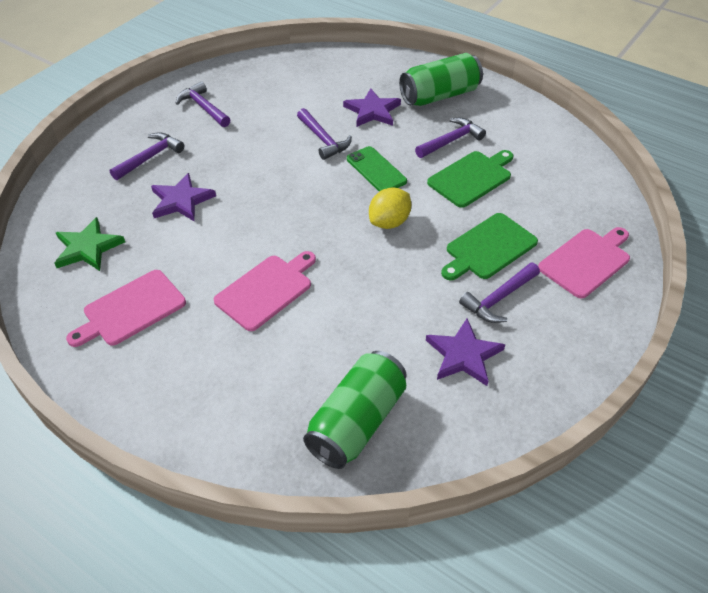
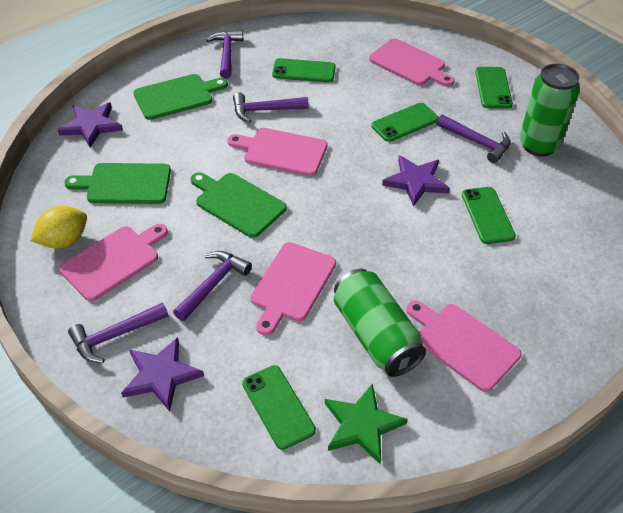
green cutting board: [427,150,514,208] [441,213,538,280] = 2 -> [64,163,171,204] [133,74,228,120] [190,172,287,238] = 3
green phone: [347,146,407,191] = 1 -> [242,365,316,450] [272,58,335,83] [371,103,439,142] [462,187,516,244] [475,67,513,108] = 5
pink cutting board: [66,270,186,347] [214,251,316,331] [538,227,630,299] = 3 -> [59,224,168,301] [227,128,327,176] [250,242,336,336] [369,38,455,87] [406,300,521,392] = 5

